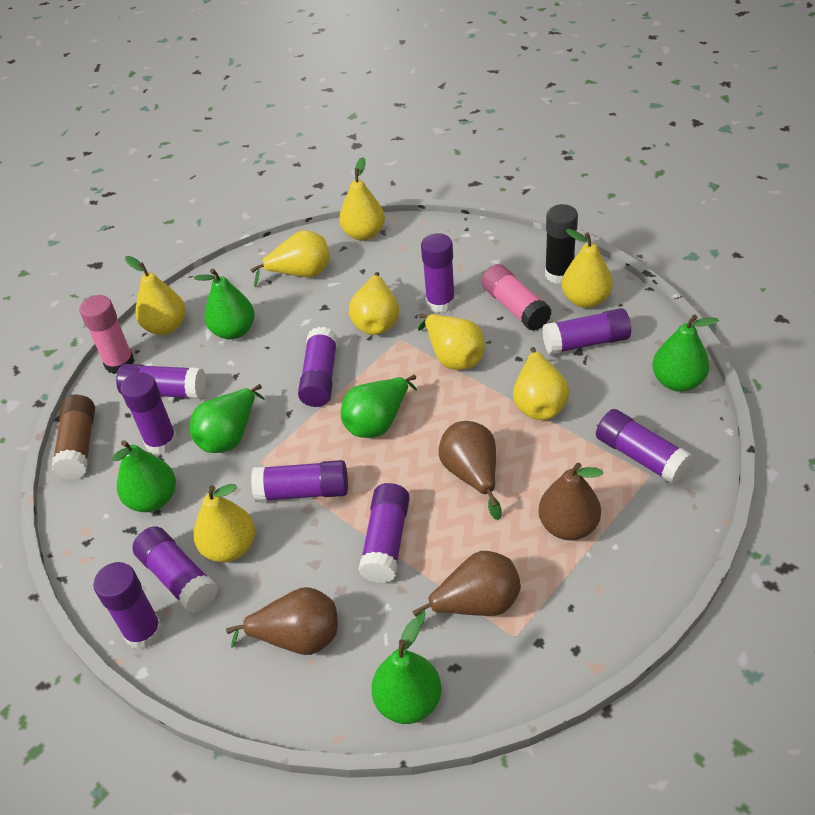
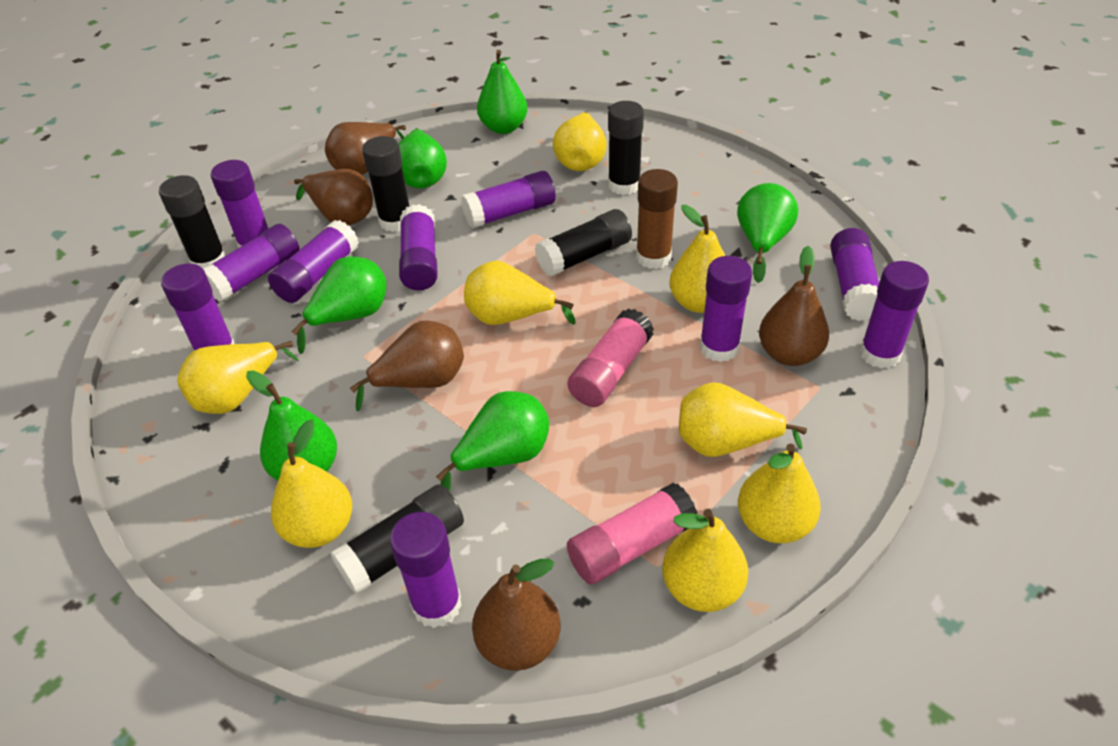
black glue stick: [545,204,578,284] = 1 -> [159,175,226,268] [330,484,464,594] [362,136,410,232] [535,209,632,277] [608,101,644,195] = 5
brown pear: [226,587,338,655] [412,551,521,628] [439,421,502,520] [538,463,603,540] = 4 -> [294,169,373,225] [325,122,406,175] [350,321,464,411] [472,558,561,671] [759,246,829,366] = 5

